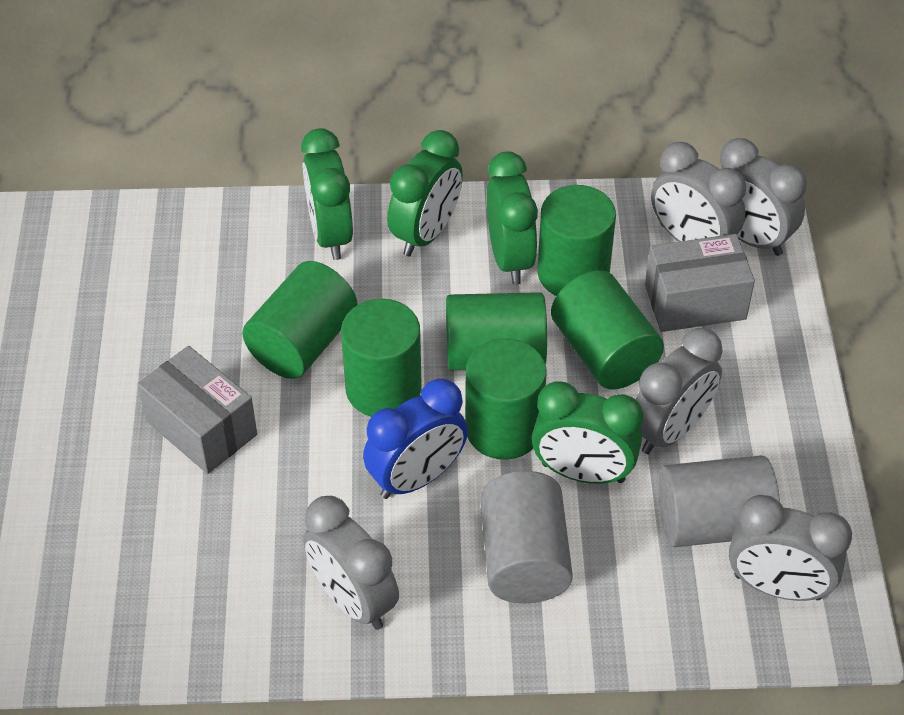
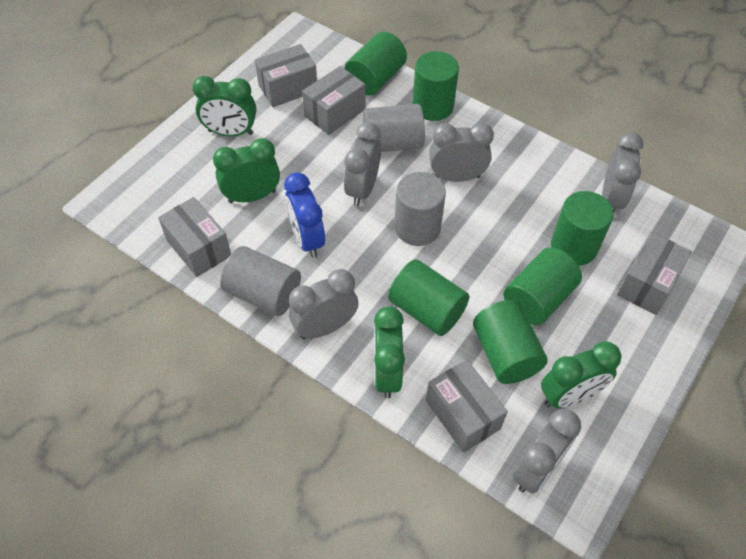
grey box: [137,346,257,474] [645,234,755,332] = 2 -> [158,197,231,277] [255,44,317,107] [302,66,365,135] [426,360,508,453] [617,232,692,315] = 5
grey cylinder: [480,471,573,604] [658,455,780,547] = 2 -> [220,246,301,316] [363,104,425,152] [395,172,446,246] = 3

